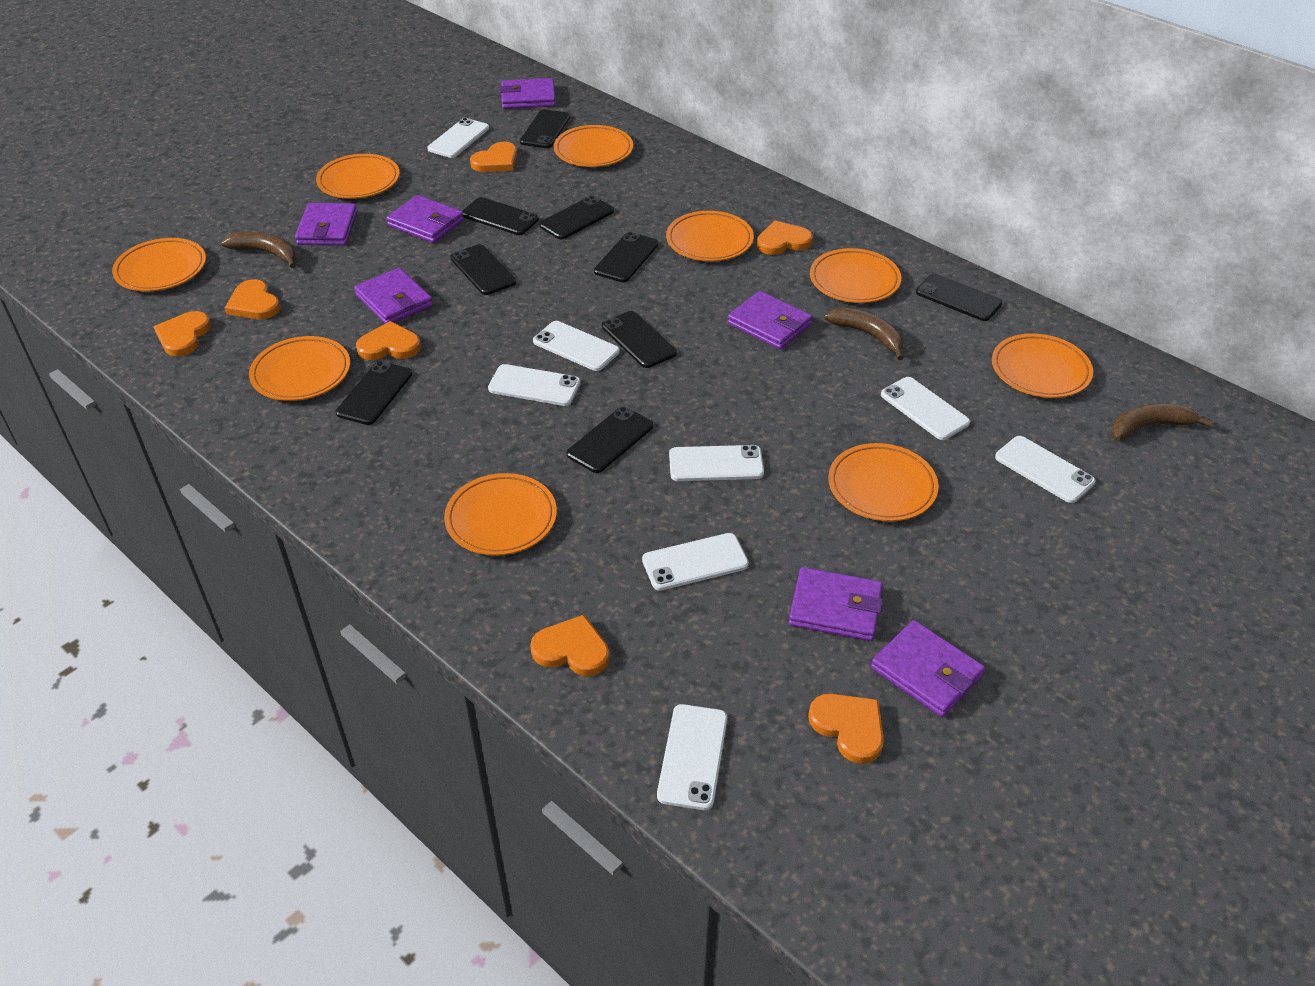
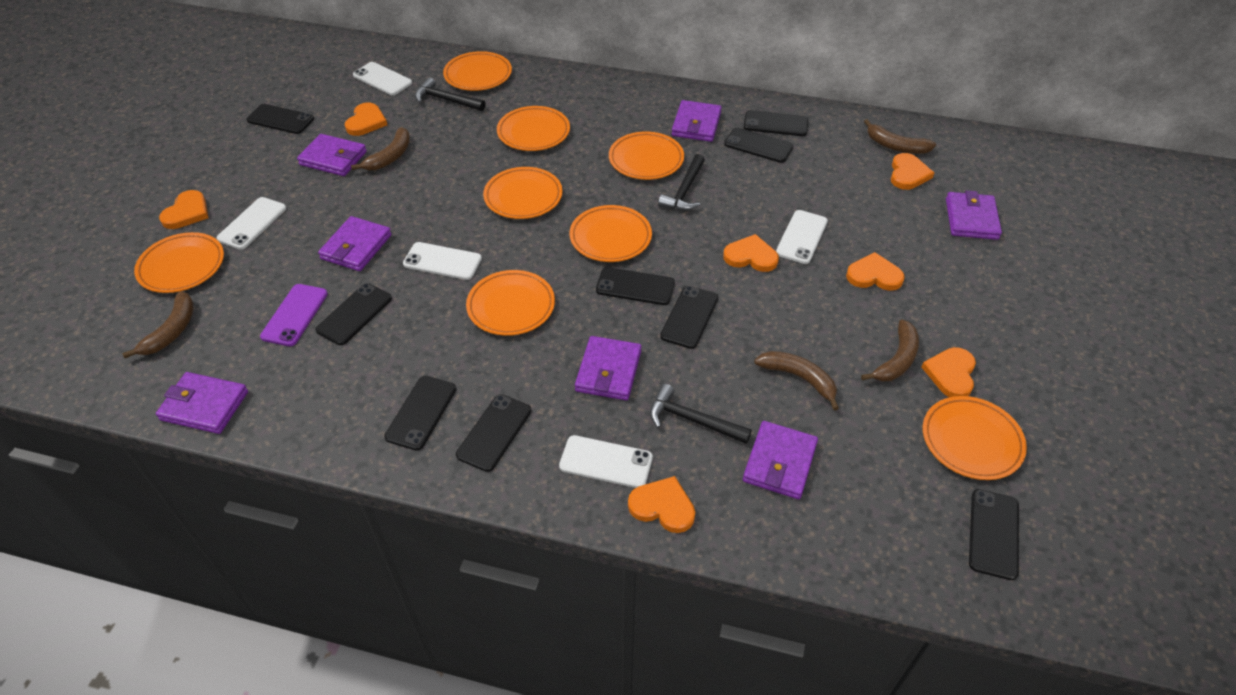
black hammer: none = 0 -> [415,77,486,111] [650,384,752,444] [658,154,705,211] = 3
brown banana: [221,232,296,268] [824,307,904,360] [1111,403,1213,441] = 3 -> [122,291,194,358] [351,127,410,170] [754,351,839,411] [861,319,919,381] [864,119,936,154] = 5
orange plate: [112,238,206,291] [249,336,350,401] [316,154,400,199] [444,473,557,556] [554,125,633,167] [666,211,754,261] [810,248,901,303] [828,443,939,521] [992,333,1093,398] = 9 -> [134,232,224,293] [443,51,512,91] [466,270,555,336] [483,167,563,219] [497,106,570,151] [569,205,652,262] [609,132,684,180] [923,396,1027,480] = 8
purple phone: none = 0 -> [260,284,328,346] = 1
white phone: [427,118,489,158] [488,364,581,406] [533,321,620,371] [642,533,749,591] [657,704,727,810] [669,445,764,481] [881,377,970,440] [995,436,1095,503] = 8 -> [217,197,286,250] [353,62,412,95] [403,242,482,280] [559,435,653,488] [776,210,828,264] = 5

